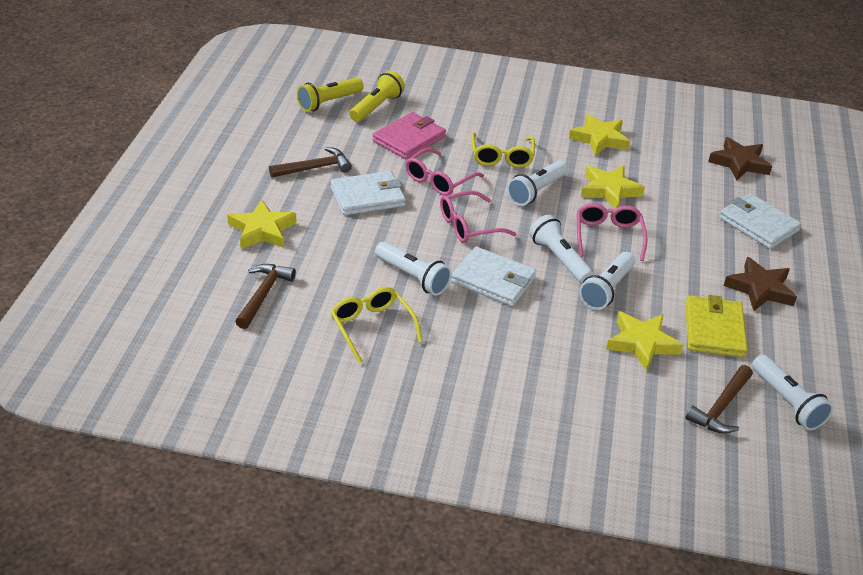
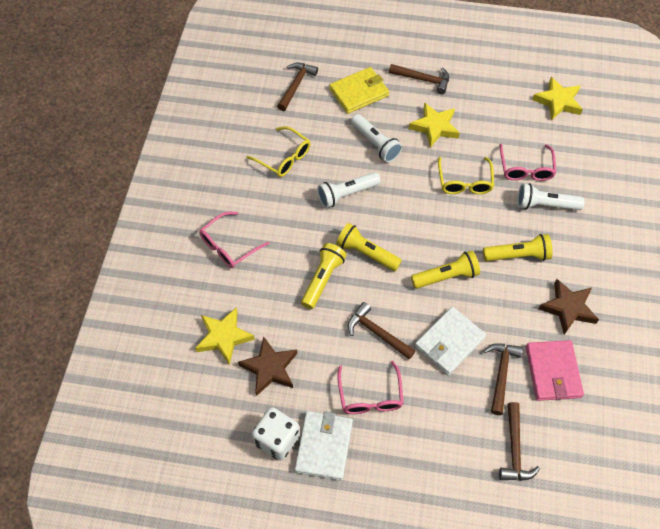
brown hammer: [235,264,296,329] [269,147,352,178] [686,365,753,434] = 3 -> [277,63,318,111] [348,302,415,359] [389,64,449,94] [484,343,523,415] [499,402,540,481] = 5
white dice: none = 0 -> [252,407,300,460] = 1
white flashlight: [375,242,452,296] [507,160,568,206] [529,215,594,284] [579,252,636,310] [752,355,833,430] = 5 -> [317,172,381,208] [351,114,402,162] [517,183,585,210] = 3
white wallet: [331,171,406,215] [451,247,536,306] [719,193,801,249] = 3 -> [295,411,353,481] [415,307,486,375] = 2
yellow flashlight: [297,77,364,112] [349,71,405,122] = 2 -> [301,243,346,309] [336,223,402,271] [411,251,480,289] [483,234,552,261] = 4
yellow star: [227,200,296,249] [569,114,630,156] [581,165,645,209] [606,311,683,371] = 4 -> [195,307,255,365] [409,103,460,148] [532,77,583,120] = 3

